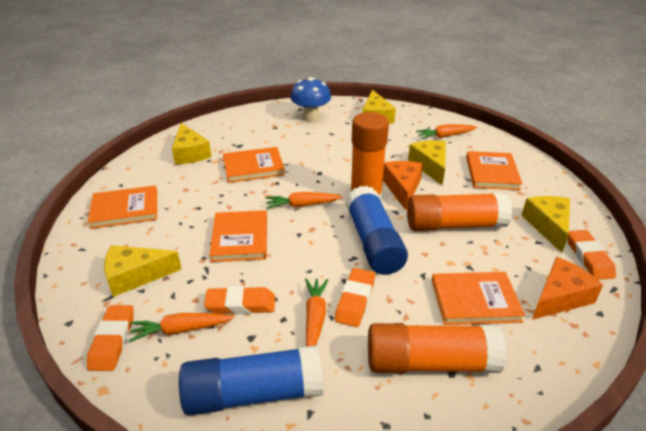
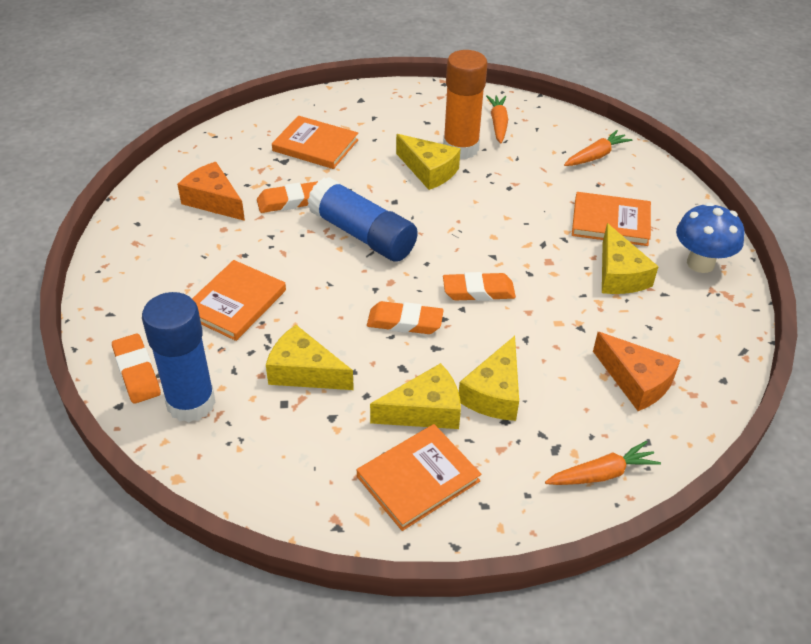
orange book: [88,185,157,229] [209,210,267,262] [223,147,285,183] [432,272,525,325] [466,151,523,190] = 5 -> [192,260,286,341] [272,116,358,169] [357,424,481,531] [572,192,651,246] = 4
orange carrot: [129,313,233,342] [266,192,342,209] [305,278,328,346] [416,124,477,139] = 4 -> [486,95,508,143] [545,441,661,485] [564,130,632,166] = 3
orange glue stick: [350,112,389,201] [368,323,506,373] [407,193,512,231] = 3 -> [443,50,488,159] = 1

